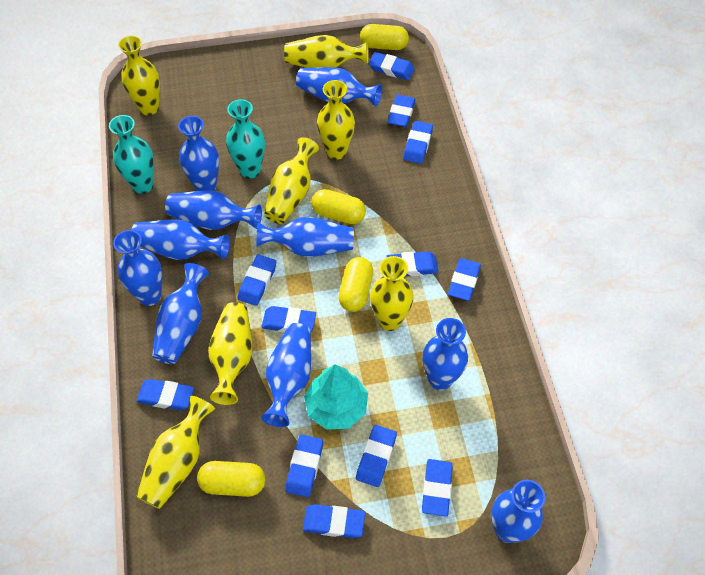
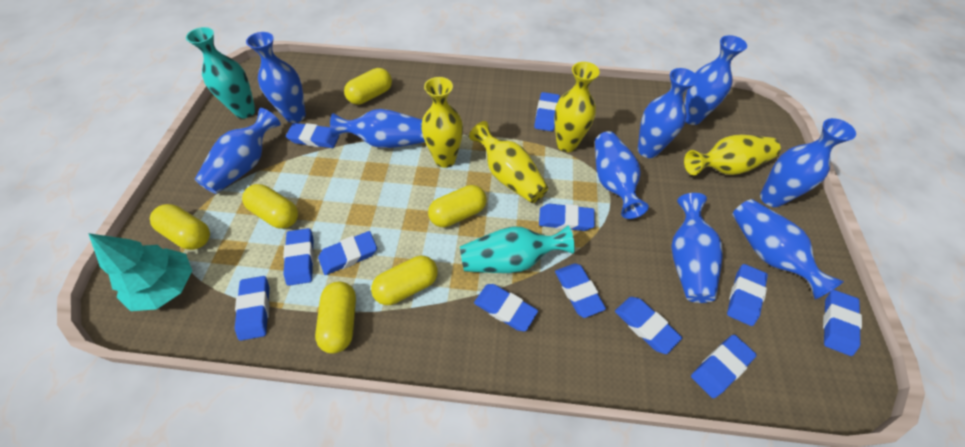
blue vase: [113,230,162,306] [131,219,230,260] [152,263,209,364] [165,190,262,230] [178,116,219,191] [257,217,354,257] [262,323,311,427] [296,67,382,106] [423,318,468,390] [491,480,545,543] = 10 -> [195,108,281,194] [246,32,306,123] [330,109,425,148] [595,131,649,219] [638,68,698,158] [671,193,723,303] [684,35,747,125] [732,199,844,299] [760,118,856,207] = 9
yellow capsule: [197,461,265,497] [311,189,366,224] [338,257,373,312] [360,24,409,50] = 4 -> [150,204,210,250] [242,184,298,229] [315,282,356,354] [344,68,392,105] [371,256,438,305] [428,185,487,227] = 6
yellow vase: [118,35,160,115] [136,396,215,509] [208,302,252,405] [264,137,319,224] [284,35,369,68] [317,80,355,160] [370,256,414,331] = 7 -> [421,77,463,168] [469,121,548,203] [554,62,600,152] [684,135,781,175] = 4

